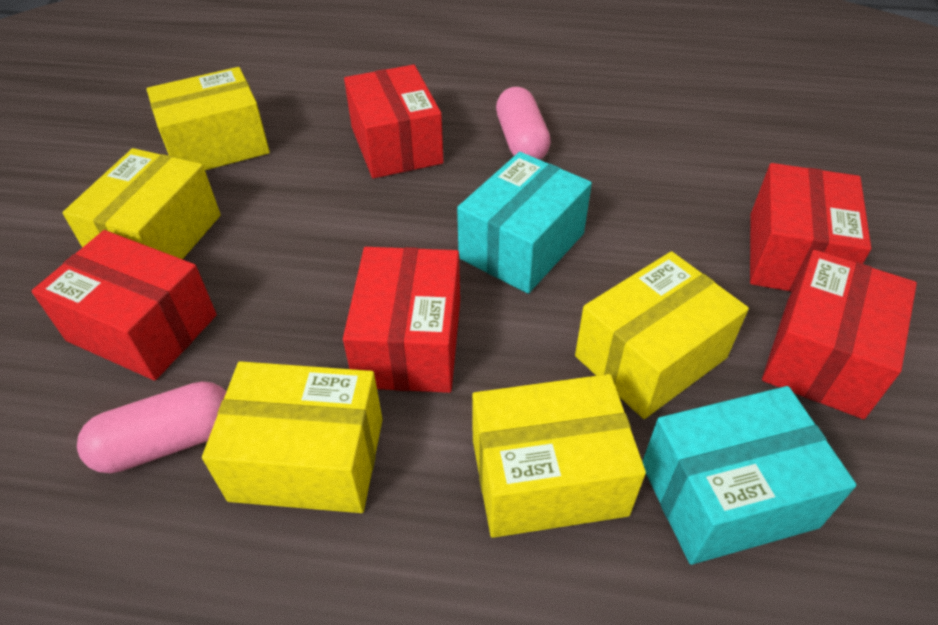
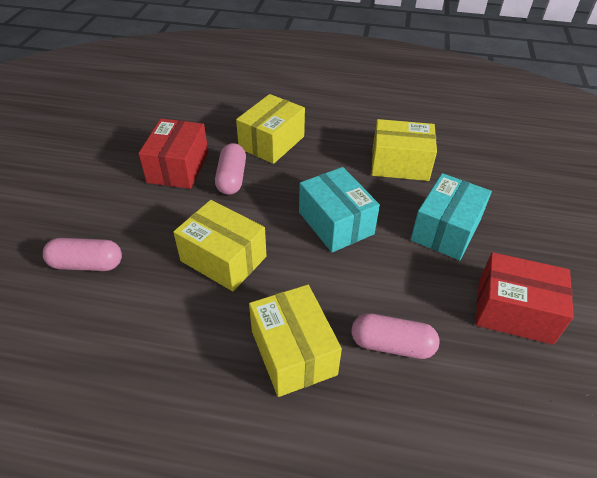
pink capsule: [77,381,226,473] [496,87,551,160] = 2 -> [43,238,122,271] [215,143,246,195] [352,313,440,359] = 3
red box: [32,230,217,381] [343,247,460,393] [344,65,444,178] [750,163,871,292] [762,250,917,419] = 5 -> [138,119,208,189] [476,252,574,345] = 2
yellow box: [62,148,221,259] [147,67,270,170] [202,361,383,513] [472,374,646,538] [575,251,749,419] = 5 -> [173,200,266,291] [236,94,305,164] [249,285,342,397] [371,119,437,181] = 4

